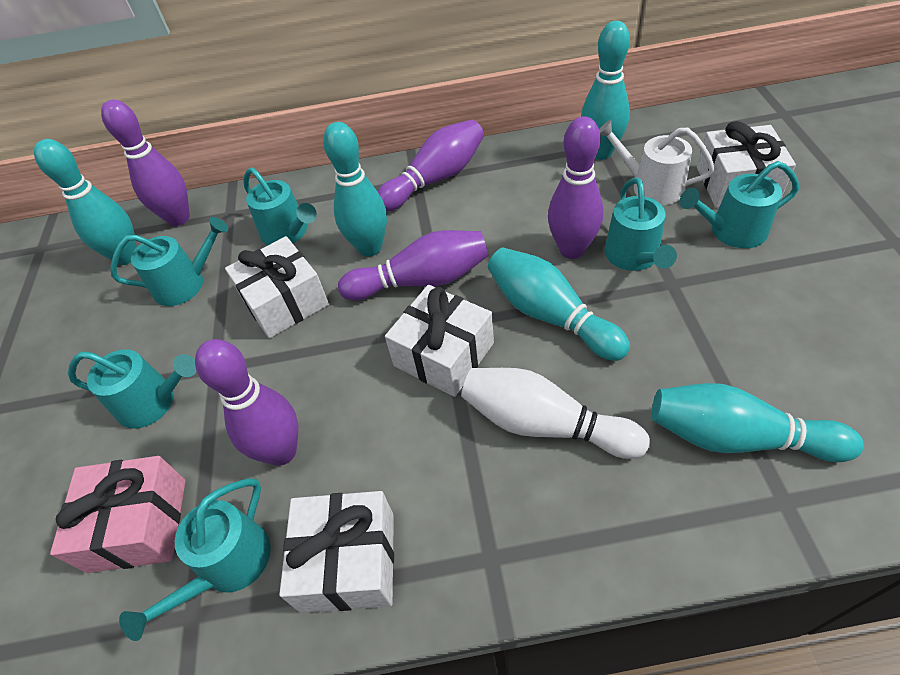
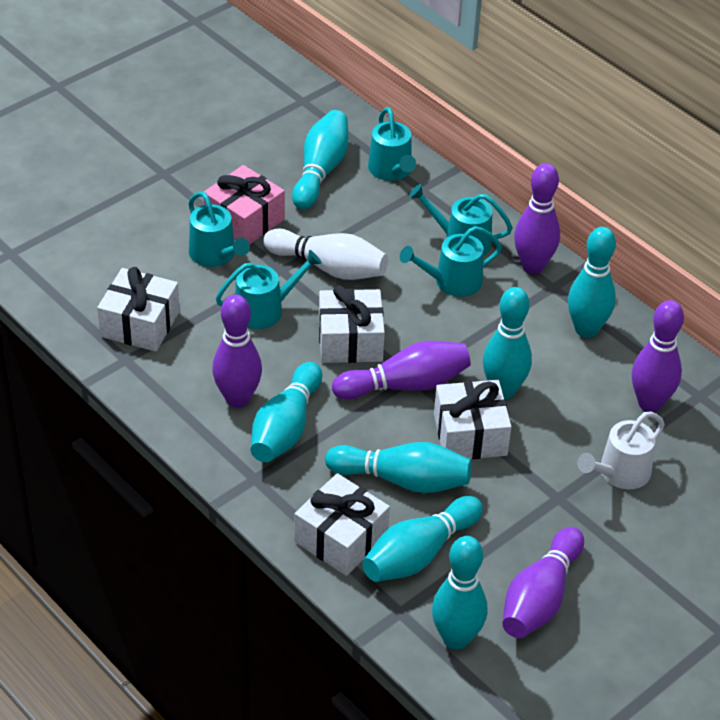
turquoise bowling pin: [34,139,137,265] [323,122,387,257] [488,248,630,361] [581,21,630,160] [652,383,864,462] = 5 -> [251,362,322,462] [292,110,349,209] [325,442,472,493] [362,496,483,582] [432,536,487,650] [483,287,532,399] [568,227,616,338] = 7
turquoise watering can: [68,349,197,429] [110,217,229,306] [119,479,271,641] [243,167,317,245] [604,177,677,271] [680,161,799,248] = 6 -> [189,191,250,267] [216,250,322,329] [368,107,416,181] [400,226,502,297] [409,184,513,256] = 5

